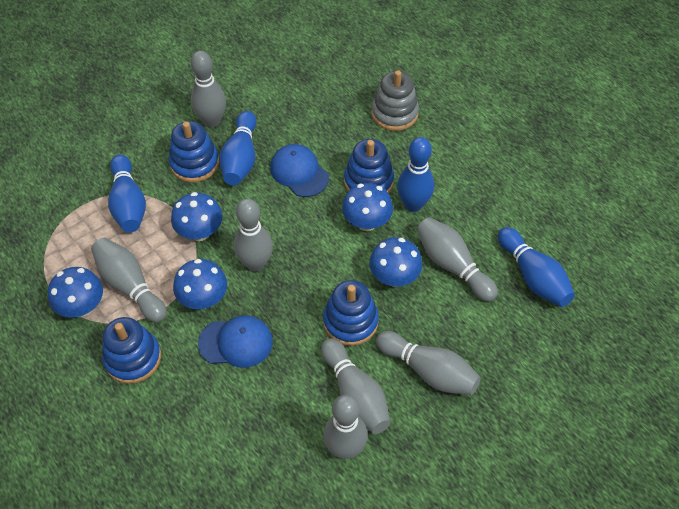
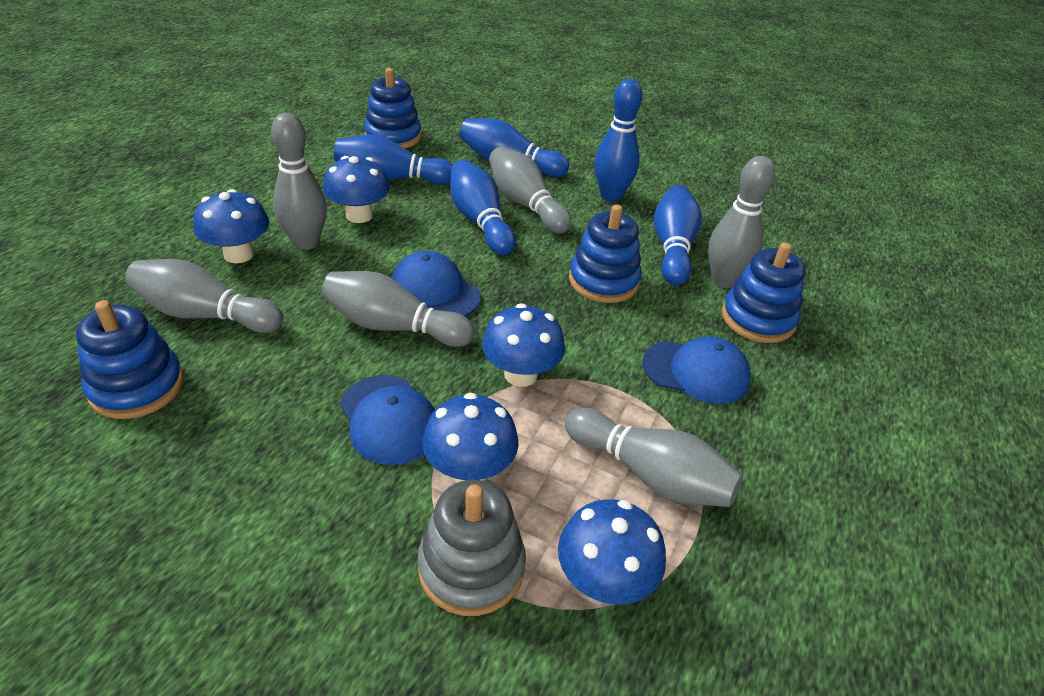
blue bowling pin: [108,154,146,232] [219,111,257,185] [397,137,434,212] [498,227,575,307] = 4 -> [334,134,453,185] [450,160,516,255] [460,118,569,177] [594,79,642,201] [654,185,702,286] = 5
blue cap: [198,315,273,368] [270,144,329,197] = 2 -> [340,375,435,465] [392,251,481,316] [643,336,751,404] = 3
grey bowling pin: [91,238,167,322] [191,51,226,128] [234,199,273,271] [321,338,390,434] [323,395,368,459] [376,331,481,395] [416,217,498,302] = 7 -> [125,259,283,333] [271,113,327,250] [322,271,474,347] [489,147,571,234] [565,408,743,507] [708,156,775,288] = 6

